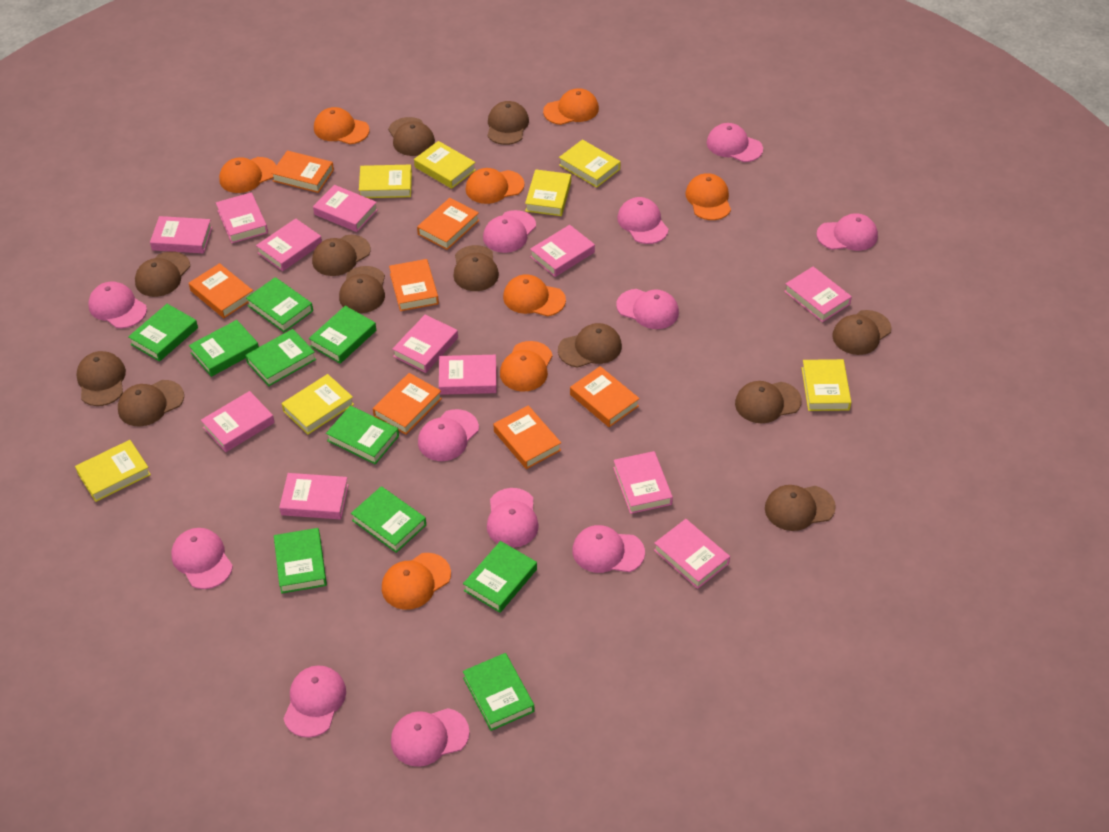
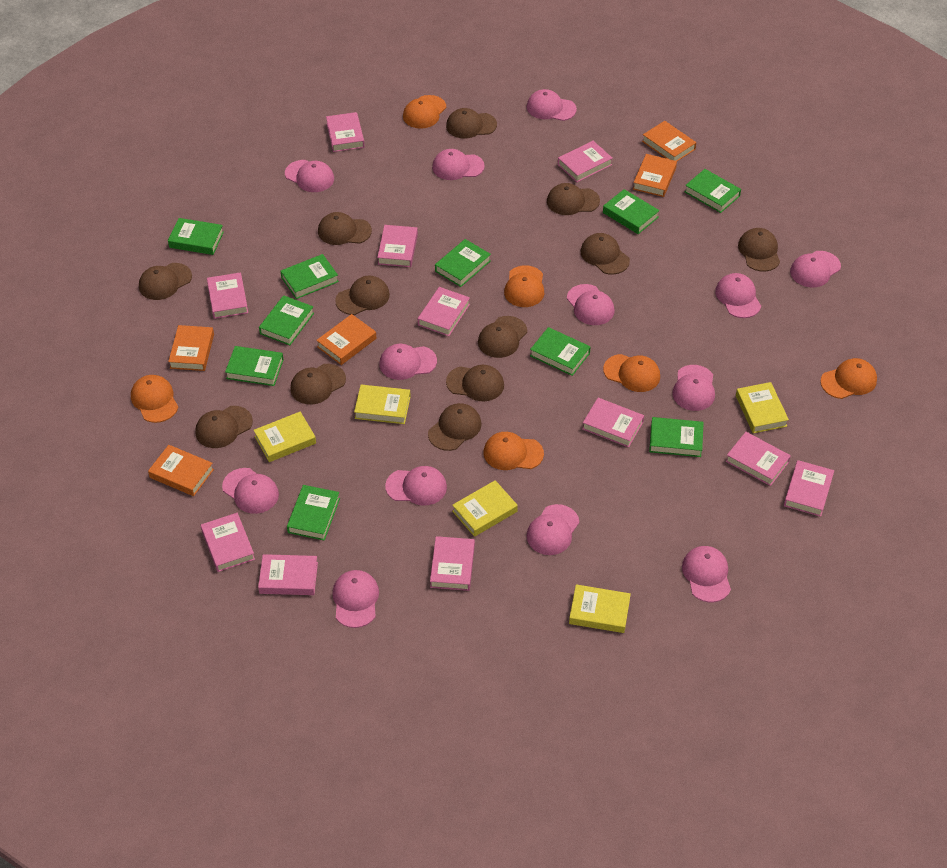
orange book: [189,263,253,318] [271,151,334,193] [373,373,442,435] [389,259,439,311] [417,198,479,250] [494,405,561,469] [570,366,640,427] = 7 -> [148,445,214,496] [168,325,214,371] [316,314,376,365] [633,154,677,197] [642,121,696,161] = 5
orange cap: [219,157,276,193] [314,107,370,144] [382,553,451,610] [466,168,525,204] [500,341,553,392] [503,274,566,316] [543,88,599,125] [685,173,731,220] = 8 -> [131,375,178,423] [403,95,446,129] [483,432,544,470] [504,265,544,307] [603,354,660,392] [820,358,877,399] = 6
pink book: [150,216,212,253] [201,391,275,452] [216,192,268,243] [256,218,322,271] [279,473,349,519] [313,185,378,232] [392,314,458,373] [439,355,497,395] [530,225,595,277] [613,451,673,514] [654,519,730,589] [784,267,852,322] = 12 -> [200,513,255,572] [207,272,248,319] [258,554,318,595] [326,112,365,152] [377,225,418,267] [418,287,470,336] [430,536,475,591] [558,141,613,182] [582,398,644,448] [726,432,791,486] [784,460,834,517] = 11
pink cap: [88,282,147,328] [171,528,233,589] [283,666,346,738] [391,708,470,767] [418,409,479,461] [483,210,536,253] [487,488,539,548] [572,525,645,573] [616,289,679,329] [617,197,669,244] [707,123,763,162] [816,213,878,251] = 12 -> [222,468,279,514] [285,160,334,192] [332,570,379,628] [379,344,437,380] [385,466,447,506] [432,149,485,180] [526,504,579,555] [527,89,577,121] [567,284,615,325] [672,365,715,411] [682,546,731,602] [715,273,761,318] [790,251,841,287] = 13
yellow book: [75,440,151,502] [282,374,354,435] [359,165,412,198] [414,141,476,189] [525,169,571,216] [559,139,620,188] [802,359,851,411] = 7 -> [254,412,316,462] [354,385,411,424] [452,480,518,537] [569,584,631,633] [736,382,789,433] = 5

